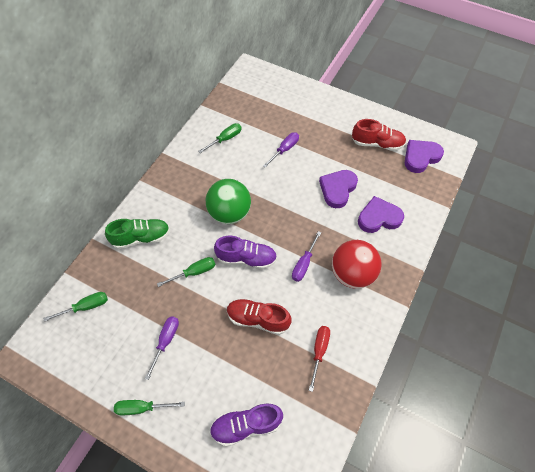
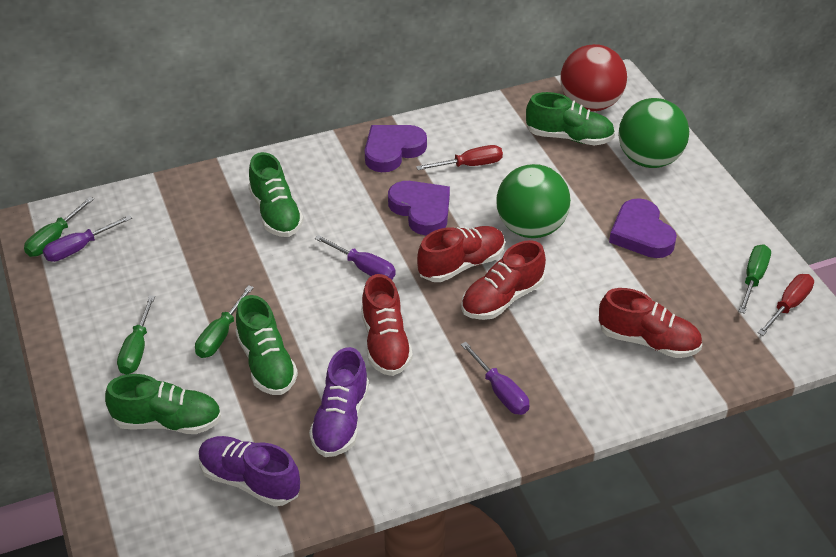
green ball: [206,179,251,224] = 1 -> [496,164,571,238] [618,98,689,168] = 2
green shoe: [105,219,170,249] = 1 -> [105,374,221,434] [235,295,298,395] [248,152,304,237] [526,92,615,146] = 4
red screwdriver: [309,326,330,392] = 1 -> [416,145,503,170] [758,274,814,336] = 2
red shoe: [227,299,291,335] [352,119,406,151] = 2 -> [361,274,413,376] [417,226,505,282] [461,240,546,320] [599,288,702,358] = 4

